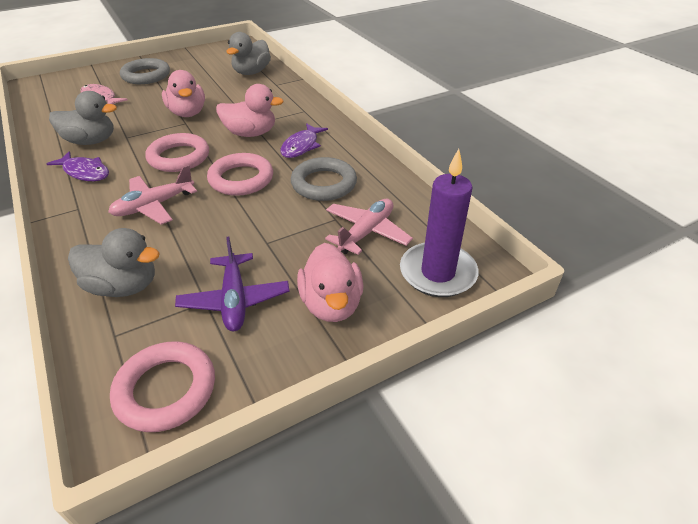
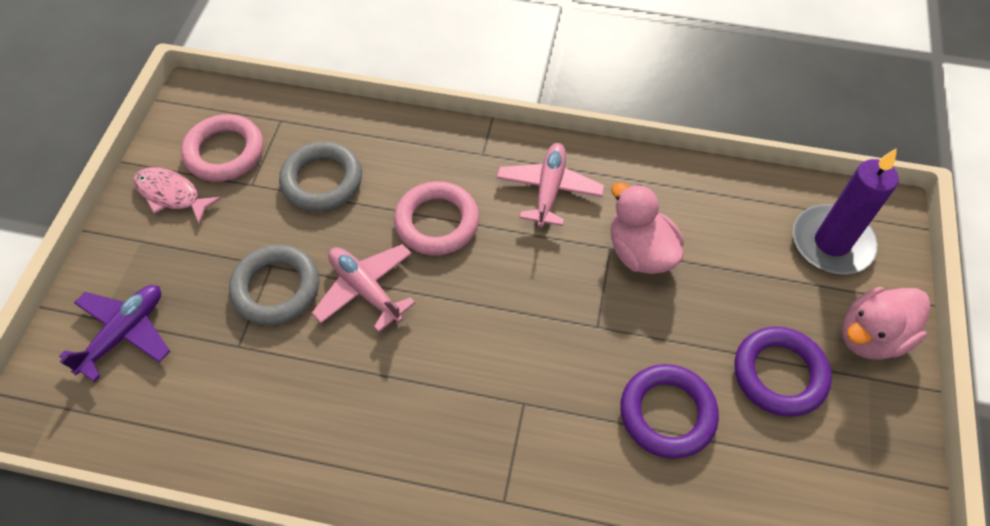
grey duck: [49,91,117,145] [68,228,160,297] [226,32,271,75] = 3 -> none = 0
pink duck: [162,70,205,117] [216,84,284,137] [297,243,363,322] = 3 -> [611,182,684,274] [842,287,931,360] = 2
pink ring: [110,341,215,432] [145,133,209,172] [207,153,273,196] = 3 -> [181,114,263,182] [394,181,479,255] = 2
purple fish: [46,151,109,181] [281,123,328,158] = 2 -> none = 0
purple ring: none = 0 -> [621,364,719,459] [734,327,832,417] = 2

